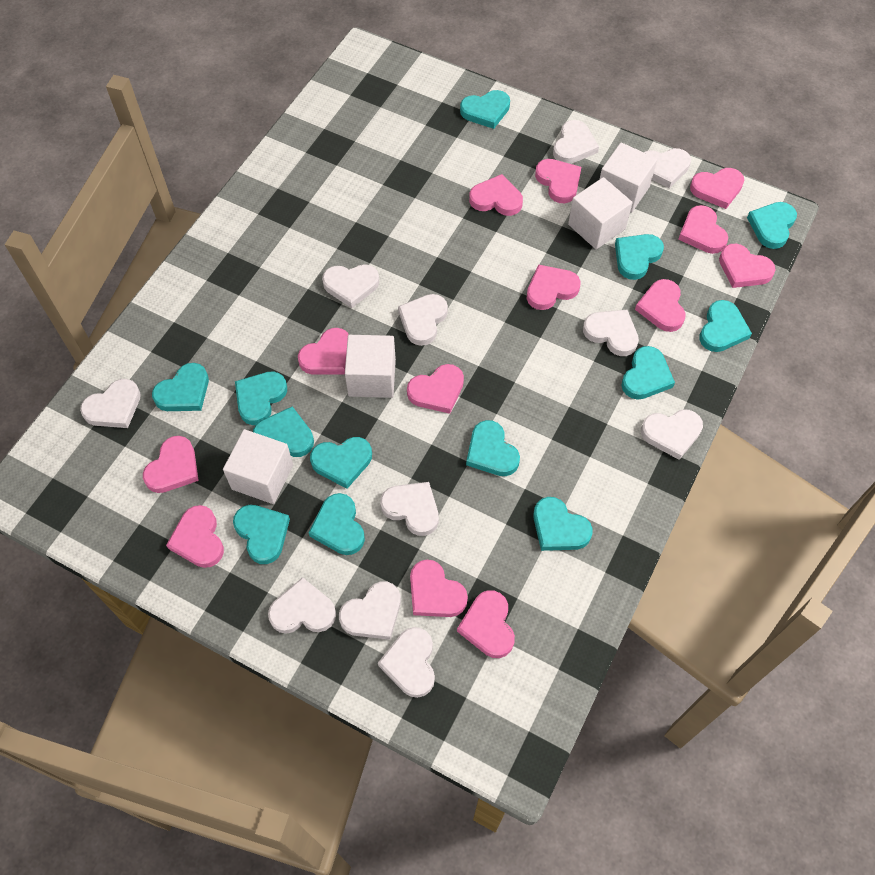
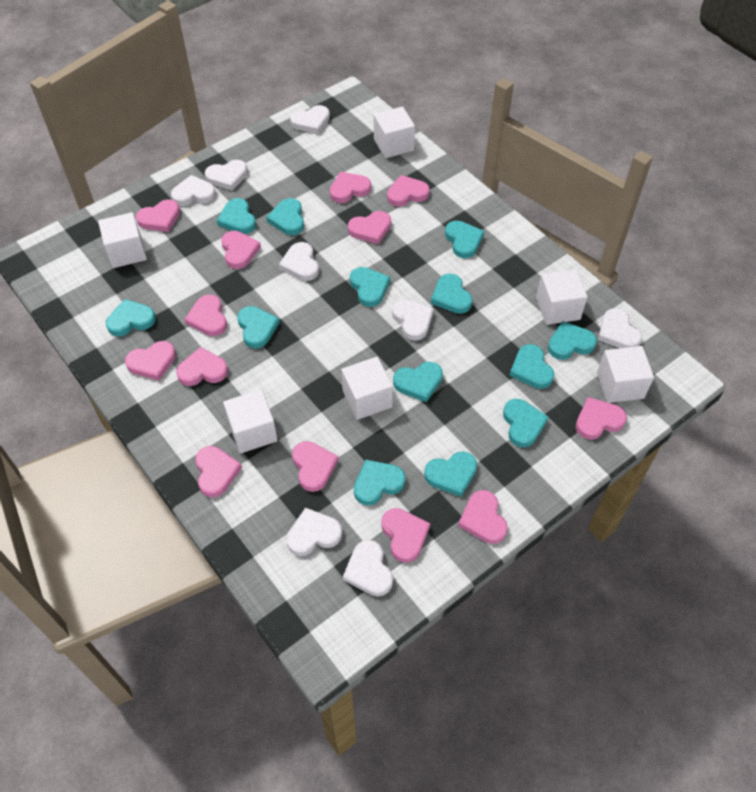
white cube: [223,429,293,504] [345,335,396,398] [568,177,633,249] [600,142,657,213] = 4 -> [98,212,147,268] [223,389,278,454] [341,357,393,420] [374,106,415,158] [536,269,588,325] [597,346,654,403] = 6
white heart: [80,379,141,428] [268,577,336,634] [322,264,379,308] [339,581,401,640] [378,627,435,698] [380,482,439,536] [398,294,448,346] [553,120,599,164] [583,310,639,356] [641,409,703,460] [644,148,691,188] = 11 -> [171,175,216,206] [205,160,248,191] [279,242,319,281] [286,508,342,556] [290,105,330,134] [343,540,393,596] [392,299,434,341] [598,308,642,348] = 8

